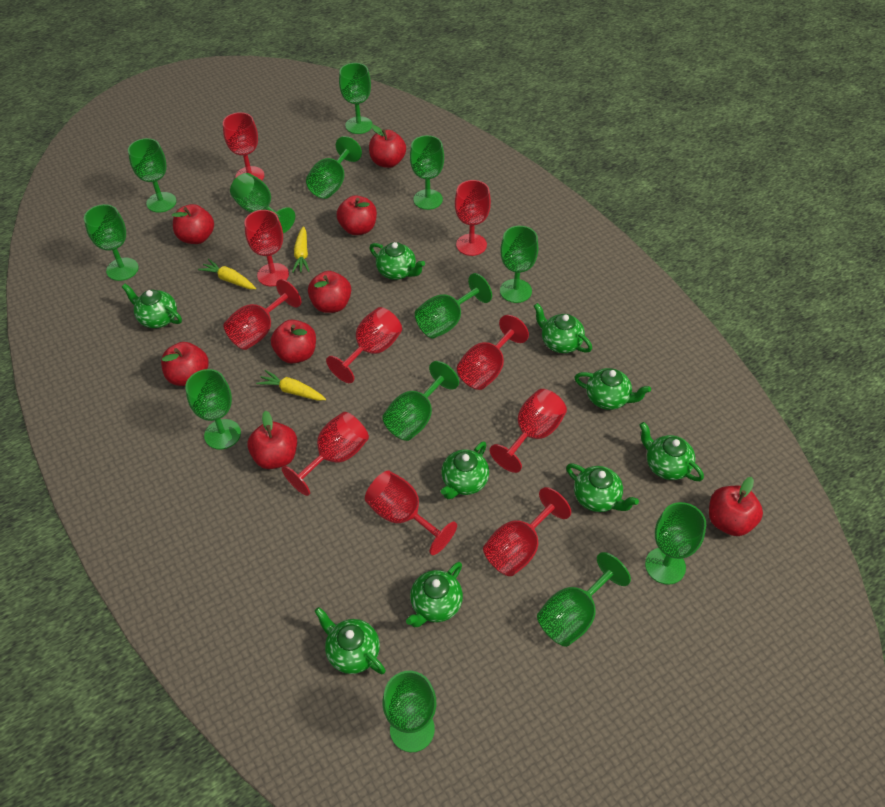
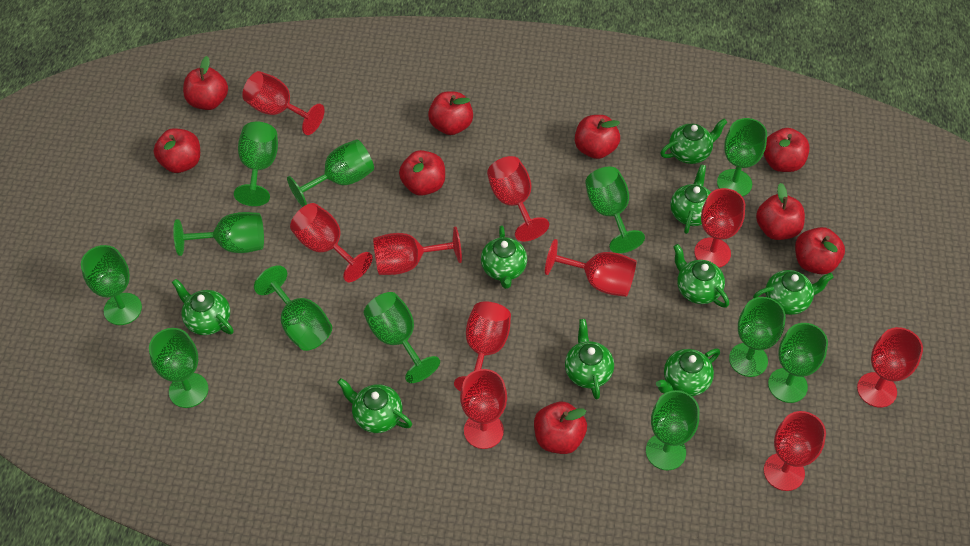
green goblet: [84,204,139,281] [128,138,176,213] [185,369,241,449] [230,173,295,234] [306,136,362,199] [339,63,373,134] [382,361,459,441] [383,671,437,752] [410,135,444,210] [415,273,492,338] [500,226,538,303] [537,552,631,647] [645,502,706,585] = 13 -> [81,245,142,325] [149,328,208,408] [173,212,264,256] [234,122,278,206] [254,265,332,351] [287,139,374,207] [364,292,440,383] [585,167,645,253] [646,390,699,470] [717,118,767,197] [729,297,786,377] [768,323,828,403] = 12
red apple: [161,342,209,386] [172,204,214,244] [248,410,297,469] [271,320,316,363] [308,271,351,313] [337,195,377,235] [369,125,406,168] [709,477,763,536] = 8 -> [154,128,200,173] [183,56,228,110] [399,150,445,196] [428,91,473,135] [534,402,587,454] [575,115,620,159] [756,183,805,240] [764,128,810,172] [795,227,845,274] = 9
yellow carrot: [198,259,256,289] [256,370,326,401] [292,226,310,273] = 3 -> none = 0

